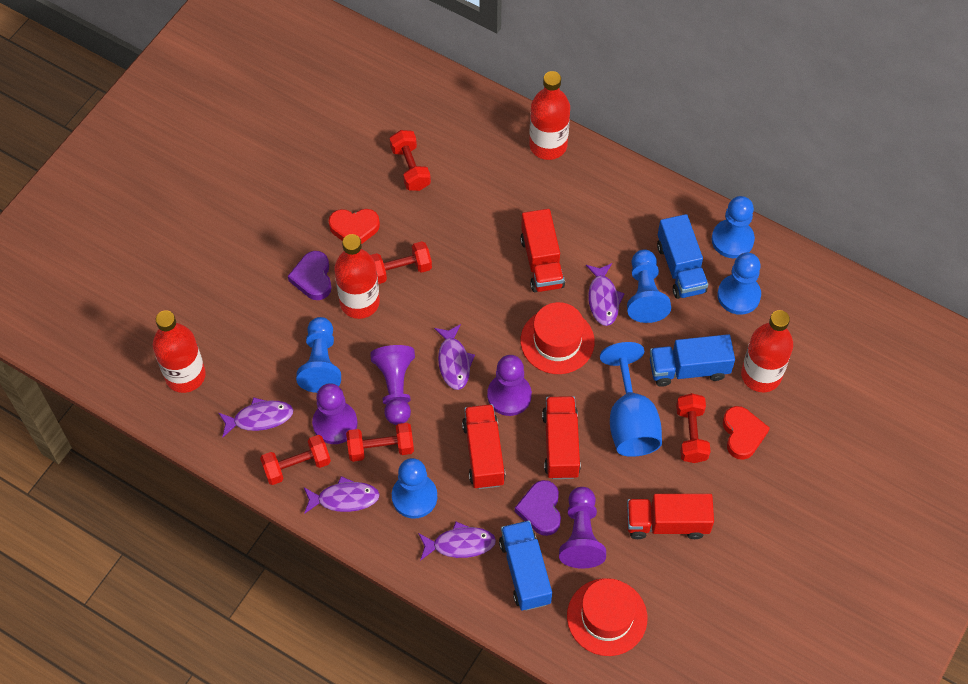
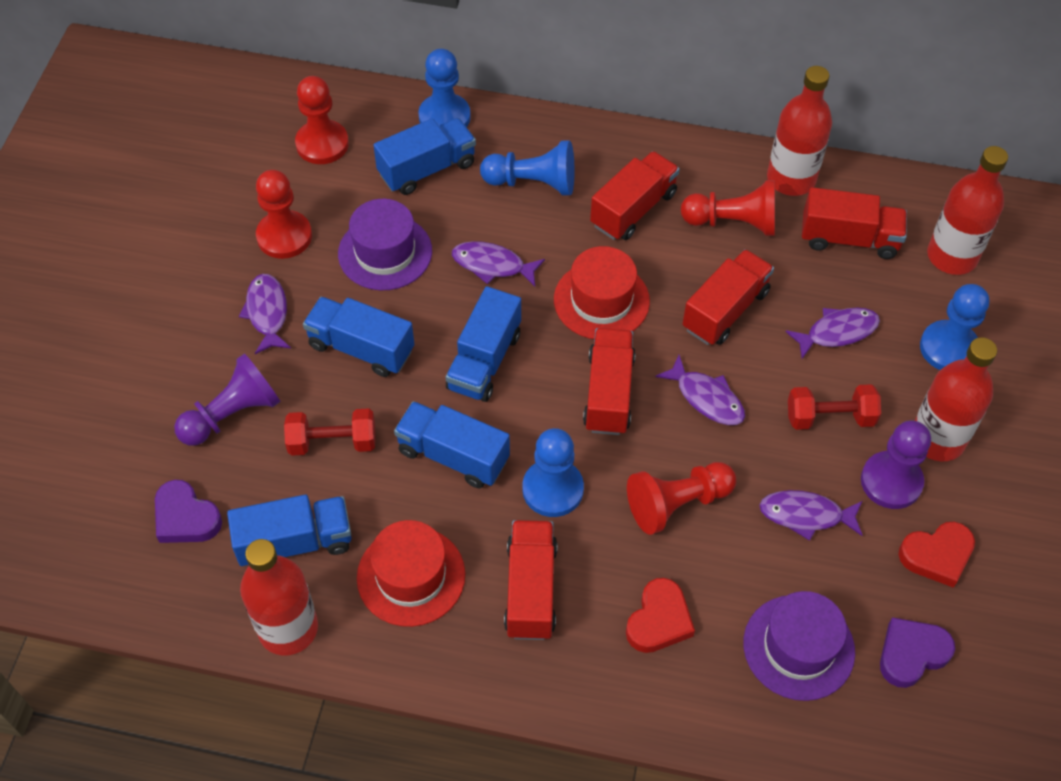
blue goblet: [600,342,662,457] = 1 -> none = 0
blue pawn: [296,317,341,393] [392,458,437,518] [627,249,671,323] [712,196,755,258] [717,253,761,315] = 5 -> [418,49,471,127] [480,140,574,195] [522,428,584,517] [920,284,989,370] = 4
blue truck: [499,520,552,611] [650,334,735,387] [657,214,708,299] = 3 -> [227,495,351,566] [303,297,414,377] [374,118,476,195] [394,401,510,488] [446,286,521,402] = 5
purple hat: none = 0 -> [338,199,432,290] [743,591,855,701] = 2
purple pawn: [312,383,357,444] [370,345,415,425] [487,355,532,416] [559,487,606,569] = 4 -> [174,353,281,446] [861,420,931,509] = 2
red dumbbell: [260,435,331,485] [346,423,414,462] [371,241,432,284] [390,130,431,191] [676,393,711,463] = 5 -> [284,408,376,456] [788,384,881,430] = 2
red pawn: none = 0 -> [256,170,312,259] [295,76,349,164] [627,462,736,535] [681,180,775,236] = 4
red truck: [462,404,506,489] [520,209,565,292] [542,396,581,479] [627,494,714,539] = 4 -> [504,520,558,640] [583,328,636,435] [590,151,680,240] [683,249,774,345] [802,187,907,259] = 5

